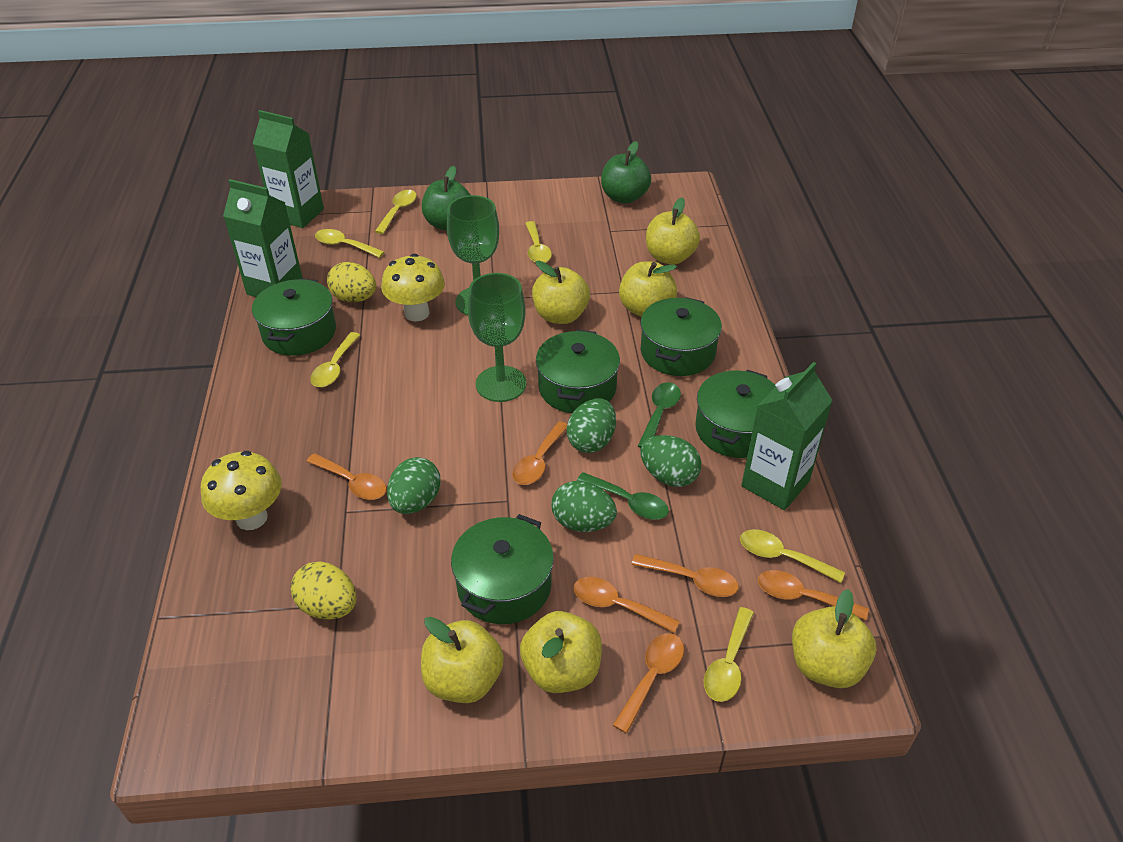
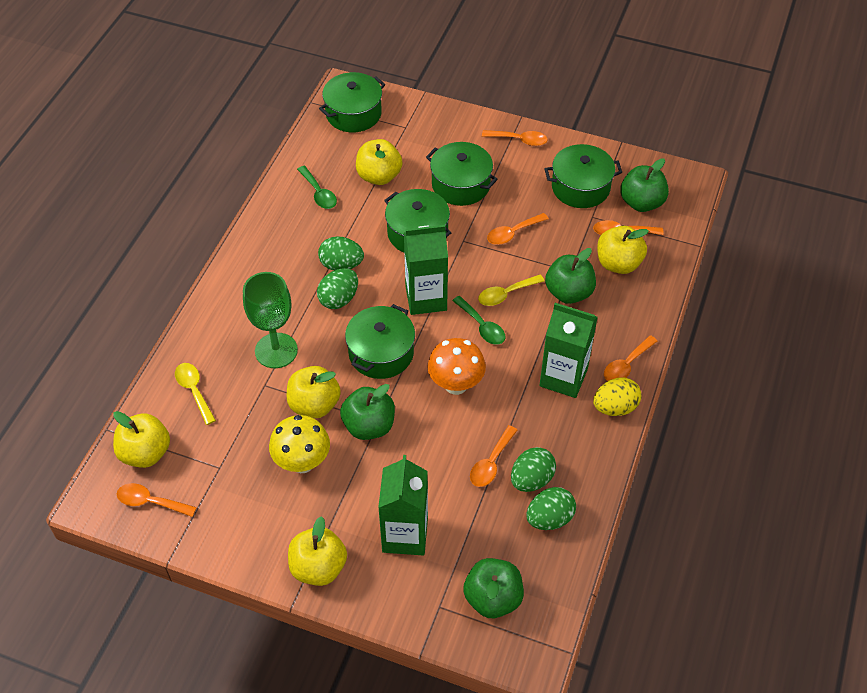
green apple: [422,166,471,231] [601,141,651,204] = 2 -> [340,384,395,440] [463,558,524,618] [545,248,596,304] [620,158,669,212] = 4
green goblet: [447,195,499,315] [467,273,527,402] = 2 -> [243,272,298,368] = 1
orange mushroom: none = 0 -> [427,338,486,395] = 1
yellow apple: [421,617,504,703] [520,611,602,693] [532,261,590,324] [619,261,677,317] [646,198,700,265] [792,589,876,688] = 6 -> [113,411,170,468] [286,366,341,418] [288,516,347,586] [356,139,402,185] [597,226,649,274] = 5
yellow egg: [291,561,356,620] [327,262,376,302] = 2 -> [593,377,642,416] = 1
yellow mushroom: [201,451,282,530] [381,254,445,321] = 2 -> [269,415,330,473] = 1
yellow spoon: [310,332,360,387] [315,229,384,258] [375,190,417,234] [525,221,552,263] [704,607,754,702] [740,529,845,583] = 6 -> [175,363,216,425] [478,275,544,306] = 2

